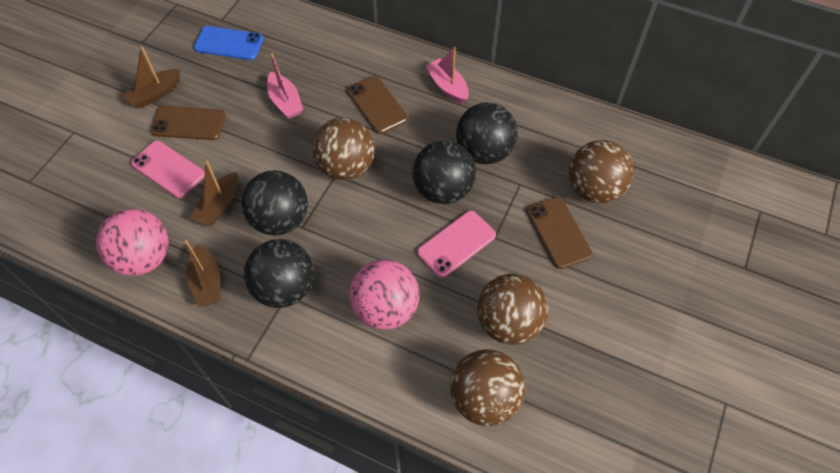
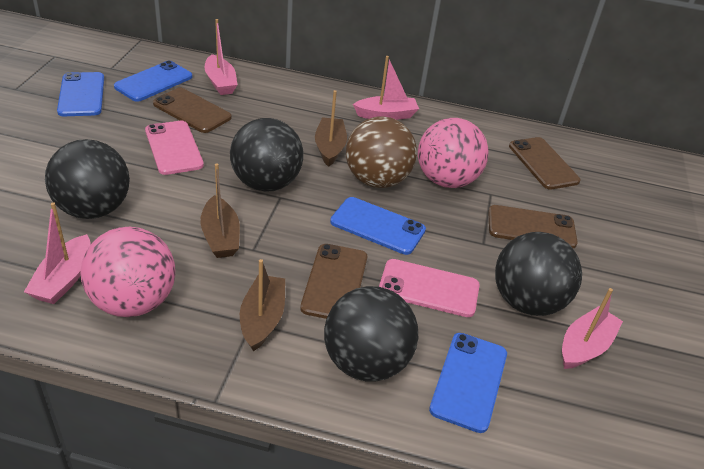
blue phone: [194,26,264,60] = 1 -> [57,72,104,116] [114,61,192,102] [330,197,426,255] [429,333,507,433] = 4
brown ball: [312,118,375,180] [450,349,525,426] [477,274,549,345] [569,140,634,203] = 4 -> [346,116,417,188] = 1
brown phone: [151,106,226,140] [347,76,408,134] [527,197,593,269] = 3 -> [153,87,232,133] [300,244,367,319] [488,205,578,248] [509,137,581,190] = 4
pink boat: [267,53,303,119] [425,47,469,104] = 2 -> [24,202,90,304] [204,19,238,95] [353,56,419,120] [562,288,623,369] = 4

